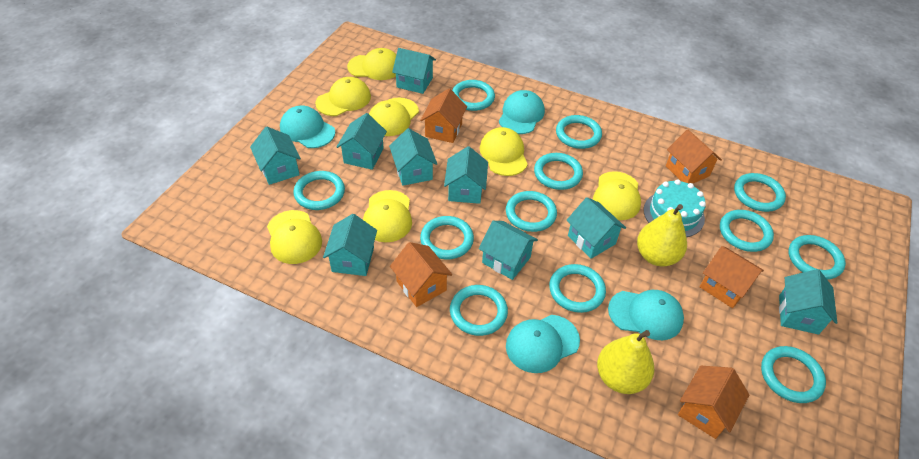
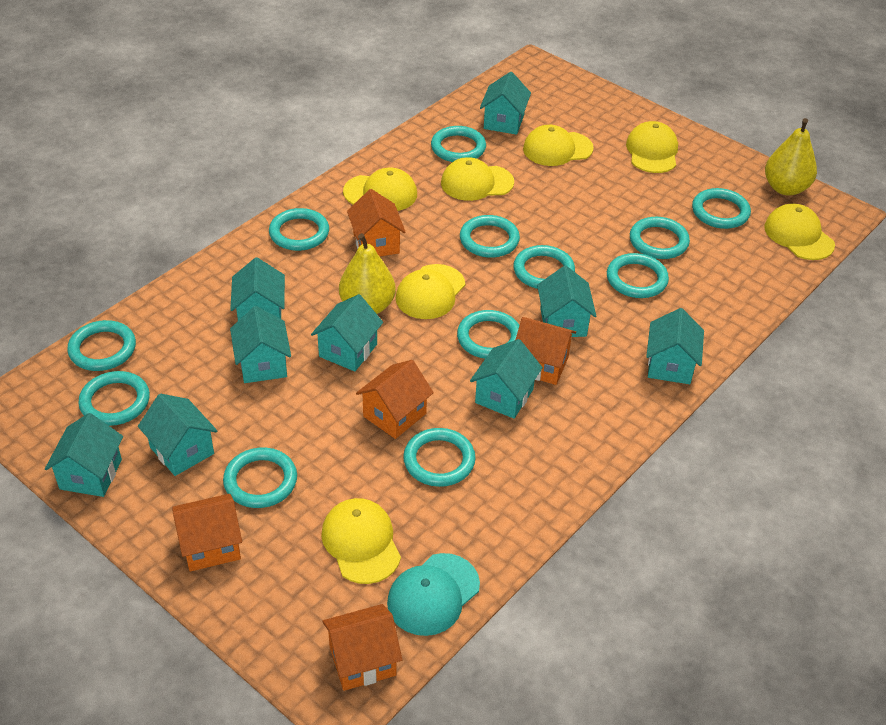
turquoise cake: [644,179,706,237] = 1 -> none = 0
turquoise cap: [280,106,335,148] [499,90,545,134] [506,315,580,373] [608,290,684,340] = 4 -> [387,553,480,636] = 1

